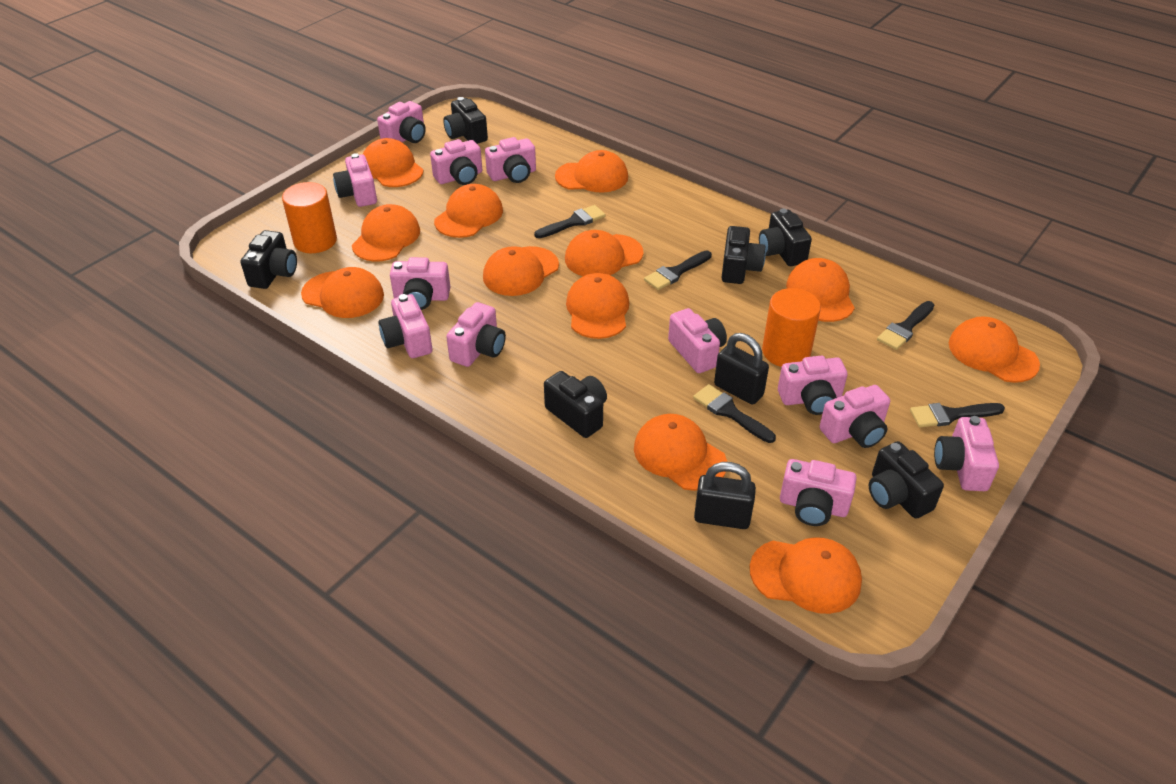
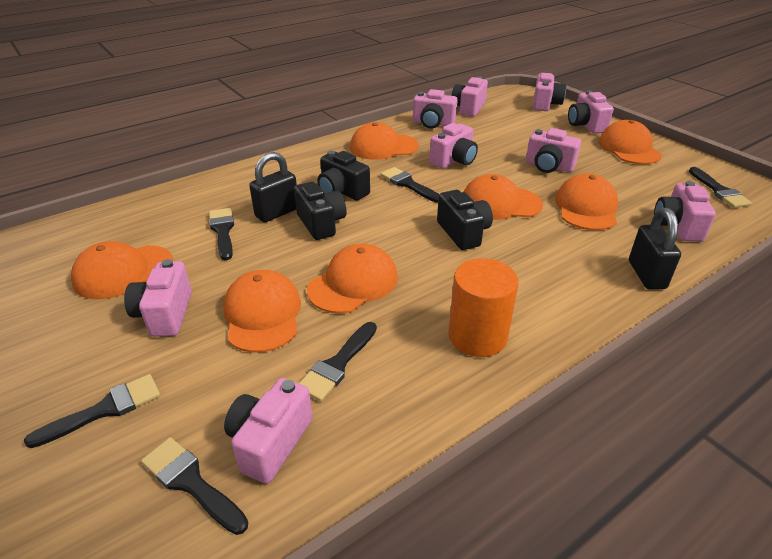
black brush: [534,205,605,238] [644,250,712,290] [693,384,776,443] [877,301,934,350] [910,403,1005,428] = 5 -> [24,374,160,448] [141,437,248,535] [209,208,234,260] [299,322,377,401] [381,167,439,202] [689,167,752,208] = 6
black camera: [241,230,297,289] [443,97,488,144] [544,371,607,438] [721,226,766,284] [759,209,812,266] [869,441,944,518] = 6 -> [294,182,347,240] [317,151,370,201] [437,190,493,250] = 3
orange cap: [301,267,384,318] [352,204,420,262] [363,138,424,187] [434,184,503,238] [483,246,559,296] [555,150,628,193] [565,230,643,276] [566,273,629,339] [634,414,727,491] [749,537,862,614] [786,258,855,322] [949,316,1040,383] = 12 -> [71,241,173,299] [223,270,301,353] [307,244,398,314] [350,122,419,160] [463,174,543,220] [555,173,618,230] [599,120,662,164] = 7
orange cylinder: [282,182,337,253] [762,288,821,367] = 2 -> [448,258,519,357] = 1
pink camera: [333,153,377,207] [377,101,426,143] [379,294,432,358] [390,257,450,310] [430,139,482,185] [446,302,506,367] [485,137,536,183] [668,308,727,373] [778,356,848,415] [780,459,857,526] [819,385,890,448] [934,416,999,491] = 12 -> [124,259,192,337] [224,378,312,484] [413,89,458,128] [429,123,478,169] [451,76,488,117] [526,128,581,173] [533,73,566,111] [568,90,614,134] [654,181,716,242] = 9

